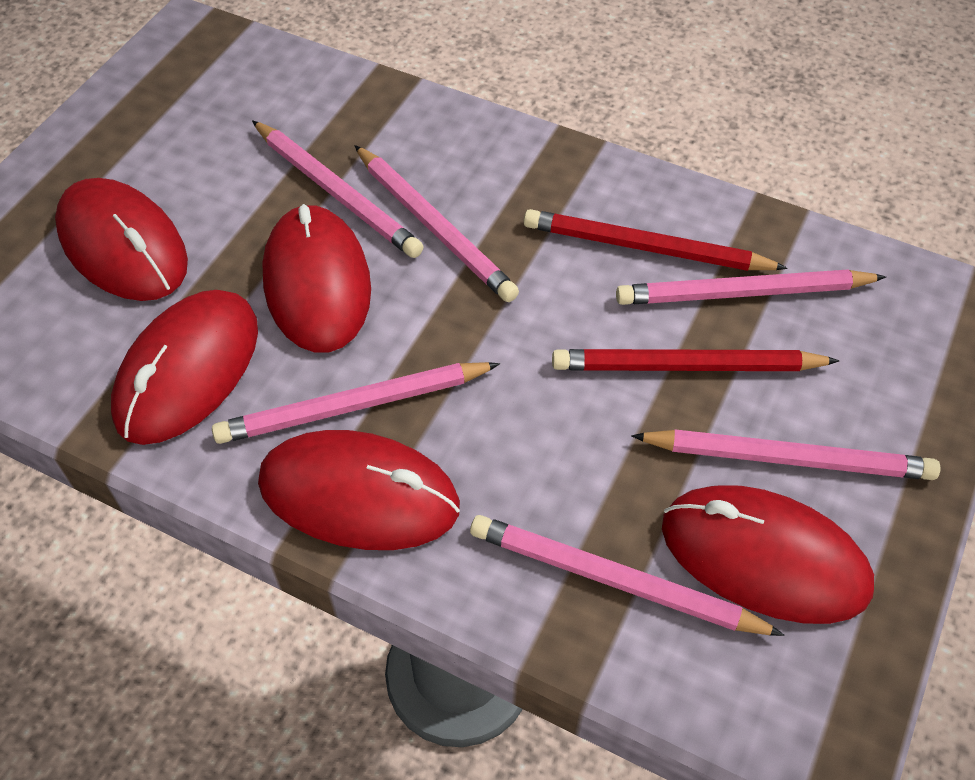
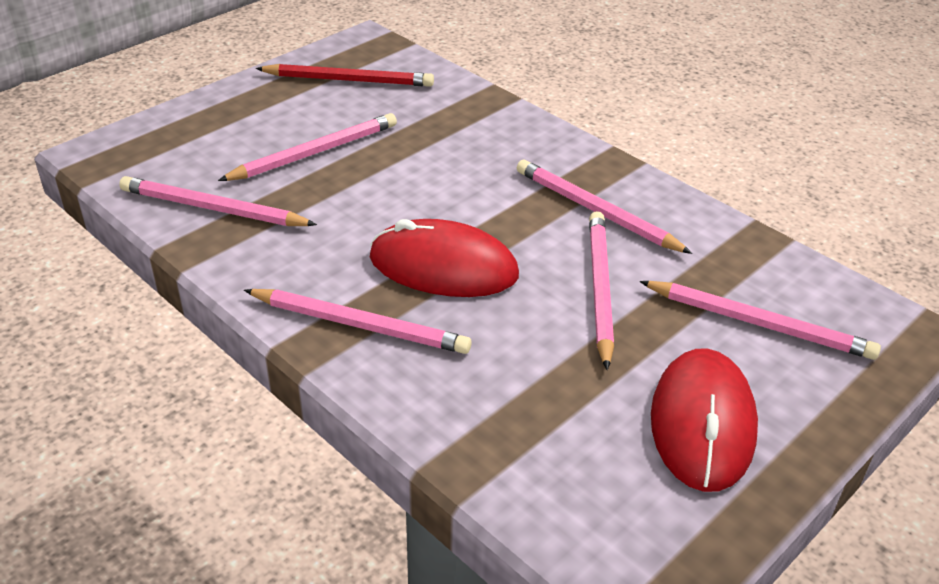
red mouse: [55,178,188,301] [111,290,258,445] [258,430,460,550] [262,204,371,353] [662,485,874,624] = 5 -> [370,219,519,297] [651,348,758,492] = 2
red pencil: [524,209,788,271] [552,349,839,371] = 2 -> [256,64,434,87] = 1

